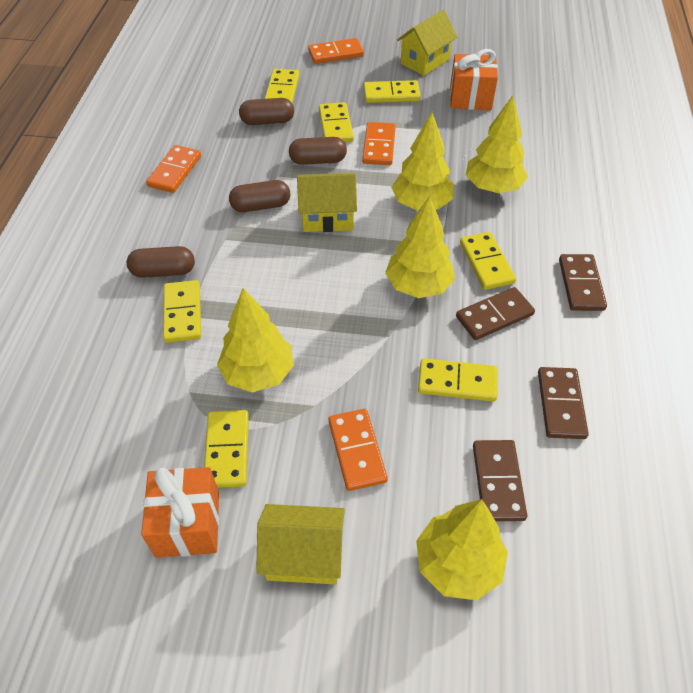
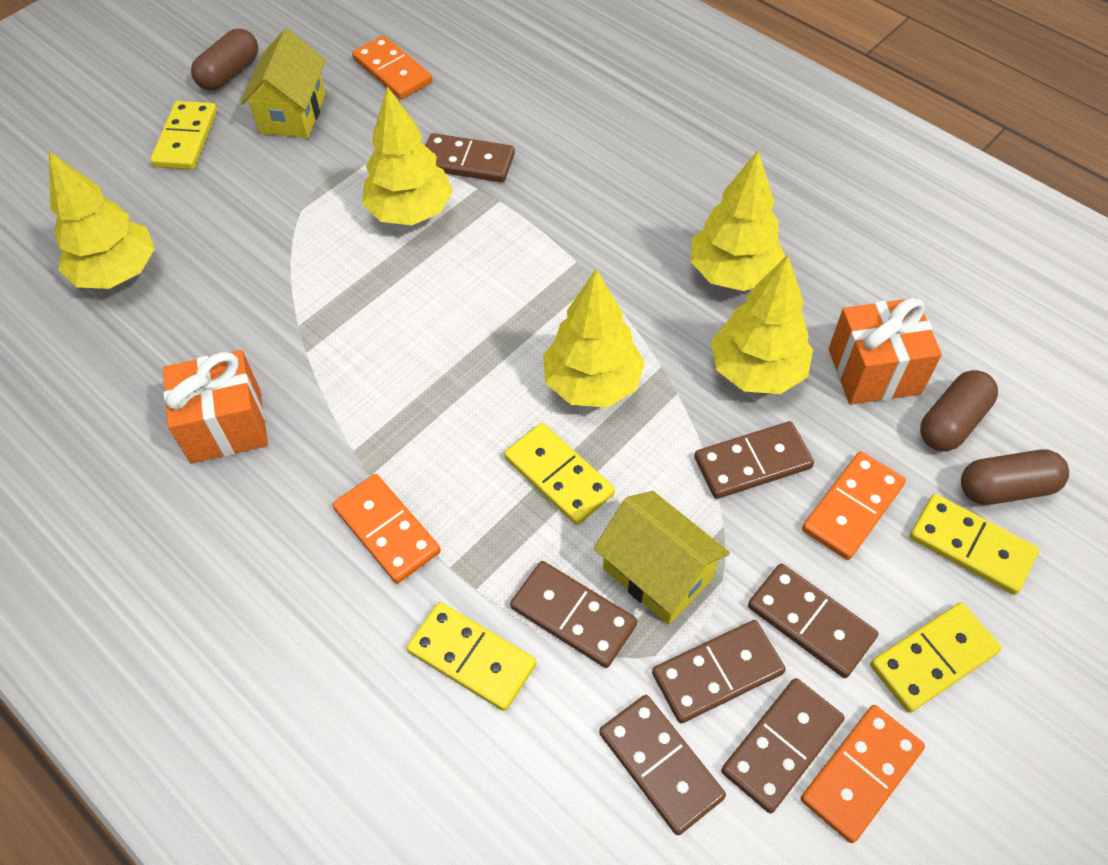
brown capsule: [127,246,195,278] [229,180,290,212] [239,98,294,125] [289,137,347,165] = 4 -> [191,28,258,91] [920,370,998,451] [961,450,1069,505] = 3
brown domino: [456,287,535,340] [473,440,527,521] [538,367,589,439] [559,254,607,311] = 4 -> [426,133,515,182] [510,561,638,668] [599,695,726,835] [652,620,786,723] [694,421,814,499] [721,678,845,813] [748,564,878,678] = 7
yellow domino: [163,280,201,343] [204,410,249,488] [265,69,299,103] [319,102,354,142] [364,80,421,103] [418,358,498,402] [460,232,516,290] = 7 -> [150,101,217,170] [406,602,536,711] [504,423,615,525] [870,602,1002,713] [909,494,1039,595] = 5
yellow house: [256,504,345,585] [297,173,357,232] [397,10,457,76] = 3 -> [240,29,326,138] [594,491,730,625] = 2

